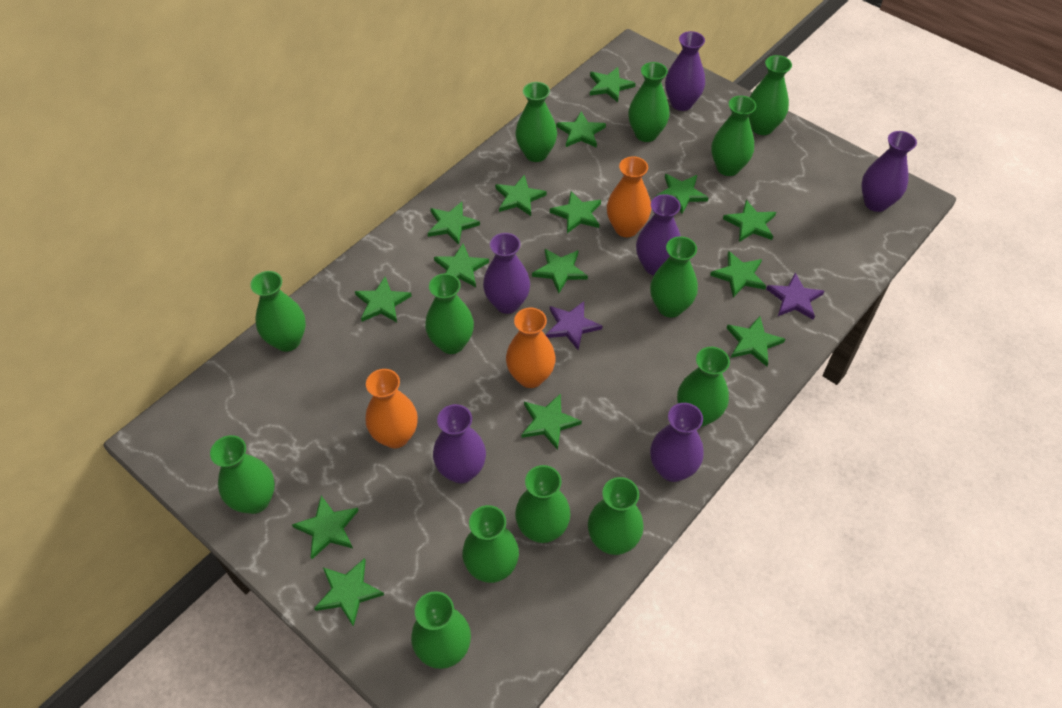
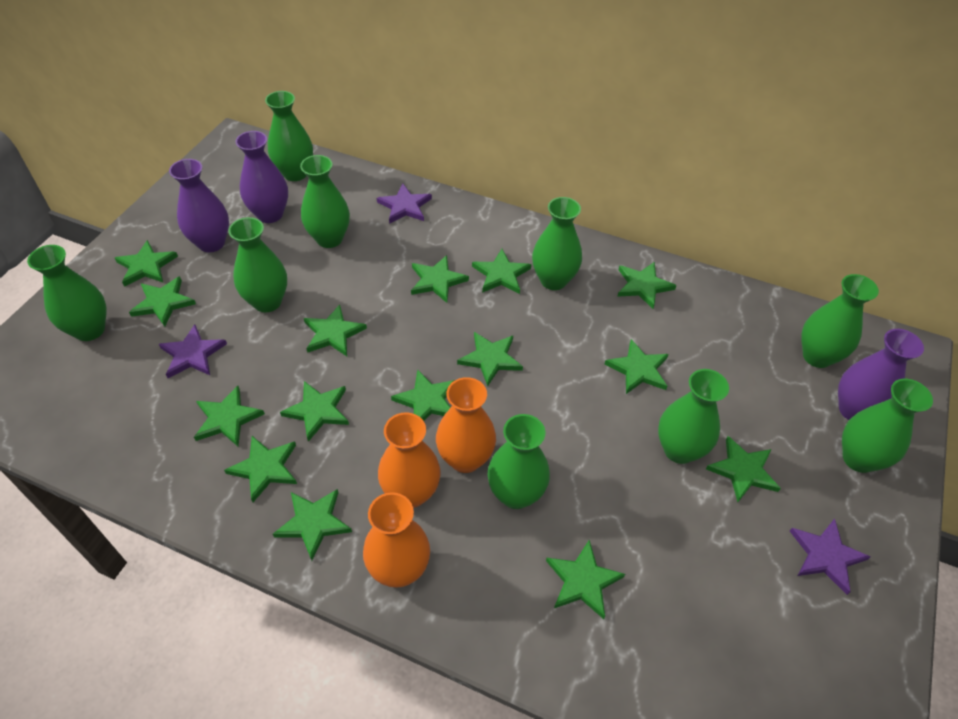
green vase: [210,435,275,514] [250,271,306,352] [411,591,471,669] [425,273,474,354] [462,505,519,583] [515,465,571,543] [516,82,557,162] [588,477,644,555] [628,62,670,142] [650,236,698,318] [677,347,730,427] [711,96,756,176] [749,55,792,135] = 13 -> [27,245,107,341] [228,217,287,312] [265,91,313,181] [300,155,350,248] [488,414,550,509] [532,197,582,290] [658,369,729,464] [801,274,879,368] [842,379,933,473] = 9
purple star: [546,301,602,350] [766,273,824,320] = 2 -> [159,324,227,378] [377,184,432,224] [790,519,871,595] = 3
purple vase: [433,404,486,483] [483,233,530,314] [636,194,681,275] [650,403,704,482] [665,31,705,111] [861,131,917,212] = 6 -> [169,159,229,252] [236,131,288,223] [838,329,924,420] = 3

